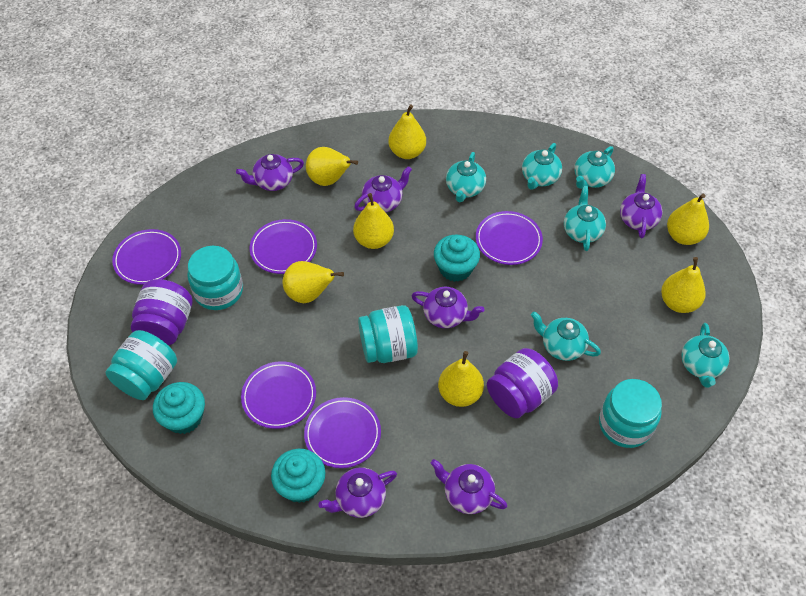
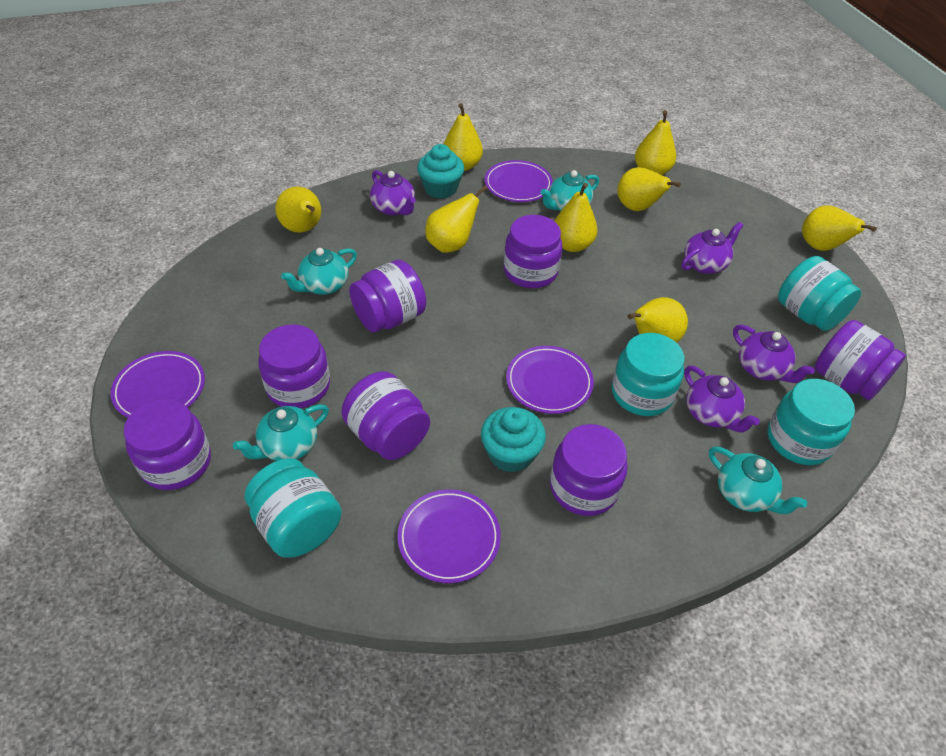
purple jar: [131,279,193,345] [487,348,558,418] = 2 -> [124,399,211,490] [259,324,330,408] [341,371,430,460] [349,260,426,333] [504,215,563,288] [550,424,628,516] [815,320,906,400] = 7
purple plate: [112,229,181,285] [241,361,316,429] [250,219,317,274] [304,397,381,468] [476,211,543,265] = 5 -> [111,351,205,418] [397,489,501,583] [485,160,553,202] [506,346,594,414] = 4
purple teapot: [236,154,304,191] [318,467,397,518] [354,166,412,212] [412,287,484,328] [431,459,507,514] [620,174,662,238] = 6 -> [370,170,416,215] [681,222,744,274] [684,366,760,433] [733,325,815,383] = 4
turquoise cupcake: [153,382,205,434] [271,449,326,503] [434,235,480,282] = 3 -> [417,144,464,199] [481,407,546,473] = 2
turquoise teapot: [446,152,486,202] [522,143,562,190] [531,311,601,361] [564,186,606,251] [574,146,615,189] [681,323,729,388] = 6 -> [233,404,329,461] [281,248,357,295] [541,170,599,211] [709,447,807,514] = 4
yellow pear: [283,261,344,303] [306,147,358,186] [353,193,394,249] [389,104,426,159] [438,351,484,407] [661,257,706,313] [667,194,709,245] = 7 -> [275,187,321,233] [426,185,488,253] [444,103,483,171] [555,183,598,252] [617,167,681,211] [627,297,688,343] [635,110,676,175] [802,205,877,251] = 8

